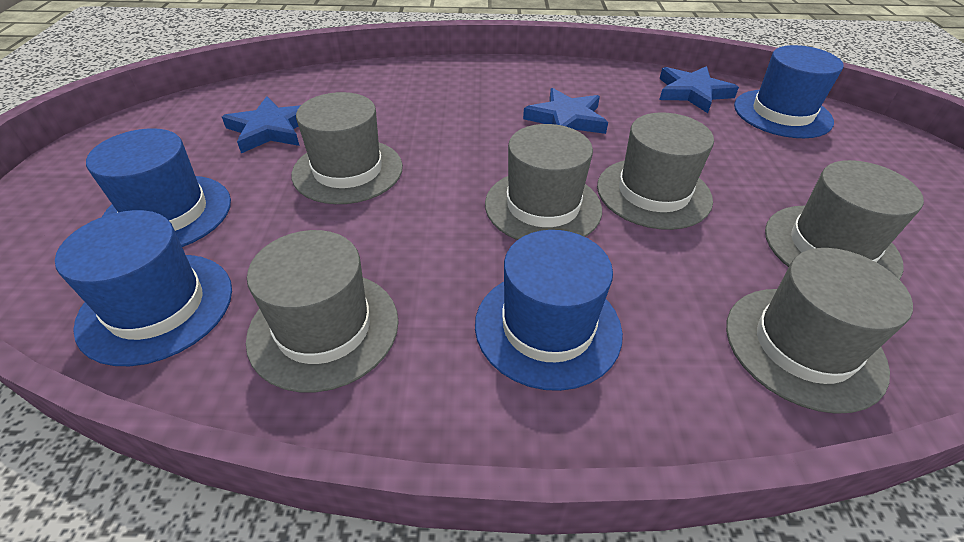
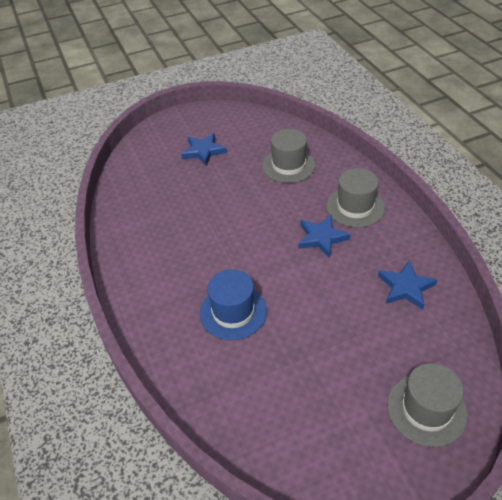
blue hat: [55,210,232,366] [86,128,231,247] [475,230,623,391] [734,45,843,138] = 4 -> [200,269,267,340] = 1
grey hat: [246,230,399,393] [291,92,403,204] [485,124,602,240] [597,112,714,230] [726,248,913,414] [765,160,924,280] = 6 -> [262,129,316,183] [326,168,385,227] [387,363,468,447] = 3

